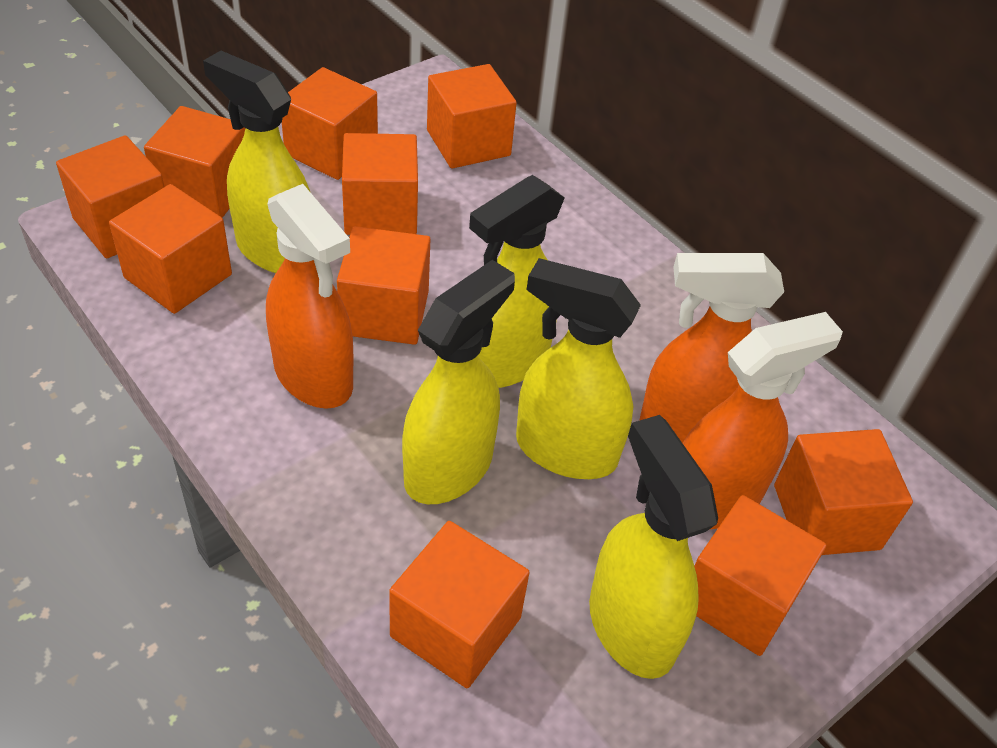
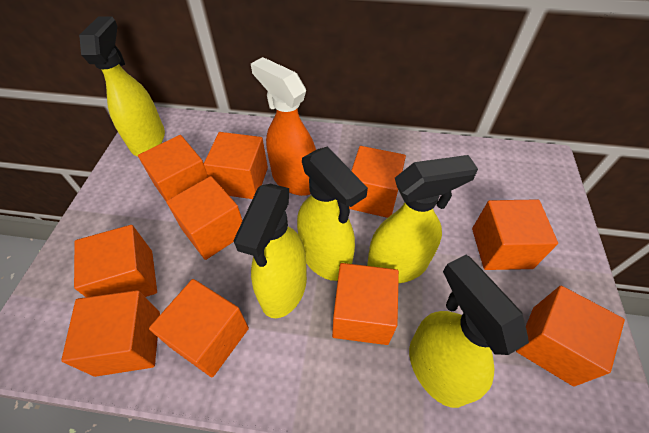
orange spray bottle: [266,184,353,409] [640,253,784,443] [683,312,843,529] = 3 -> [251,57,316,196] = 1

